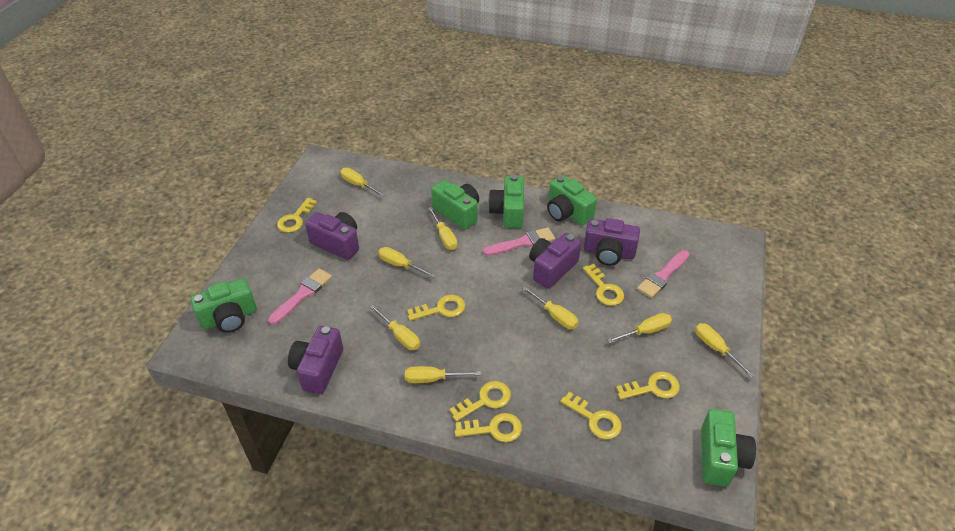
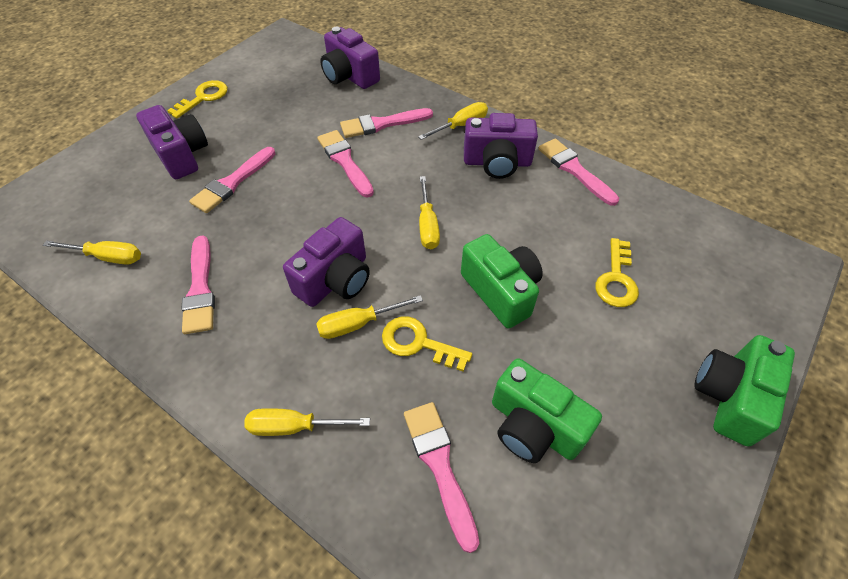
green camera: [190,278,257,333] [431,180,479,230] [488,175,524,228] [547,175,597,226] [701,409,756,487] = 5 -> [461,234,543,328] [492,358,602,463] [694,335,795,446] = 3
pink brush: [268,268,332,325] [483,227,555,256] [637,250,690,298] = 3 -> [182,236,215,334] [189,147,275,213] [317,130,374,197] [340,108,433,138] [404,402,479,553] [538,138,619,206] = 6
yellow key: [277,198,317,233] [407,295,465,321] [449,381,511,422] [455,413,522,442] [560,392,622,439] [583,264,624,306] [616,372,680,400] = 7 -> [167,80,228,118] [382,317,472,372] [595,238,639,307] = 3
yellow screwdriver: [340,168,385,197] [370,305,420,350] [378,247,436,278] [405,366,481,383] [428,207,457,250] [522,286,578,329] [607,313,672,343] [695,323,754,377] = 8 -> [43,241,141,265] [244,408,370,436] [316,295,423,339] [418,102,488,140] [419,176,440,249] = 5

